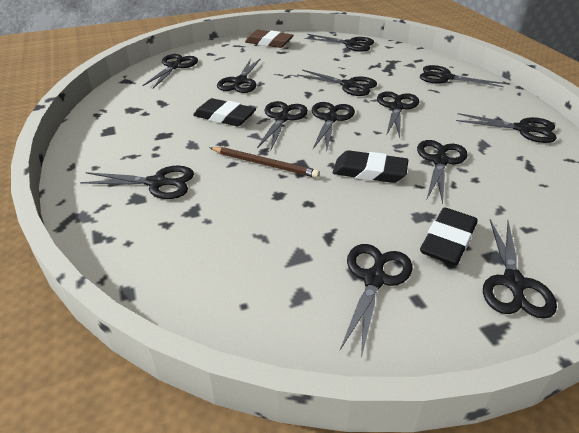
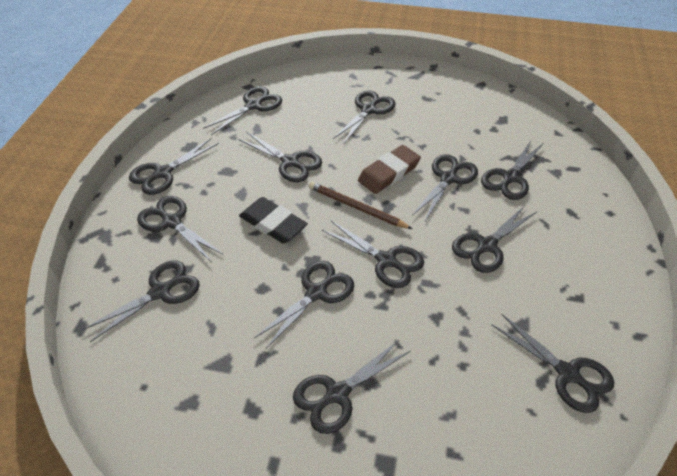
black eraser: [193,98,256,126] [333,150,408,183] [420,207,478,266] = 3 -> [239,197,308,243] = 1

